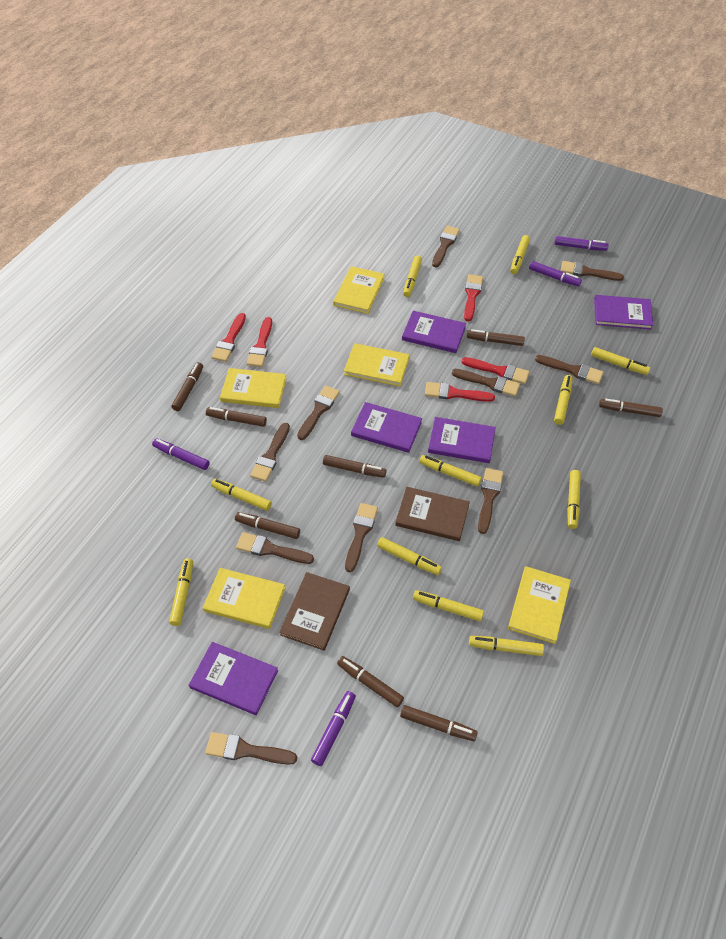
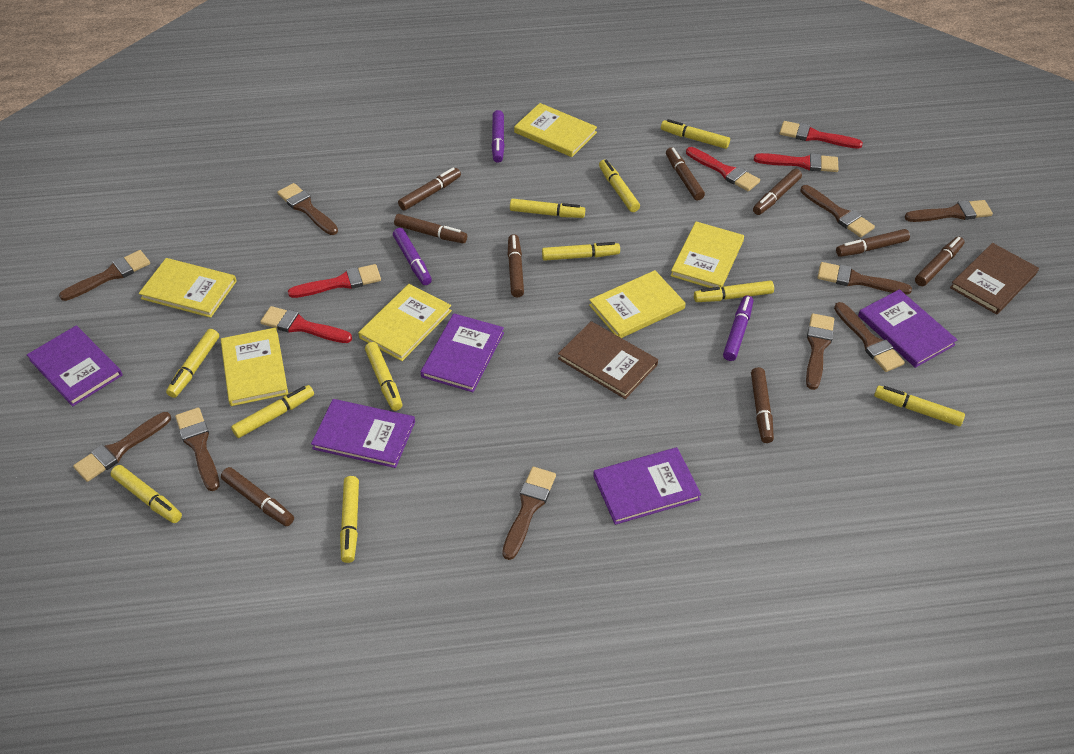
brown marker: [171,362,203,411] [206,407,267,427] [235,512,300,539] [323,455,386,478] [337,656,404,707] [400,705,478,741] [466,329,525,346] [599,399,663,417] = 8 -> [221,467,294,526] [394,214,467,243] [398,168,461,211] [508,234,524,297] [666,147,705,200] [751,367,774,443] [753,169,802,215] [836,229,910,257] [915,237,964,286] = 9
purple marker: [152,438,210,470] [311,691,356,766] [529,261,582,287] [555,236,609,251] = 4 -> [393,228,432,285] [492,110,505,163] [723,295,753,361] = 3
yellow book: [203,568,285,629] [220,368,287,408] [333,266,385,314] [344,343,410,386] [508,566,571,644] = 5 -> [139,258,237,318] [221,328,288,406] [358,284,452,361] [514,103,597,157] [589,270,686,338] [670,221,744,288] = 6

